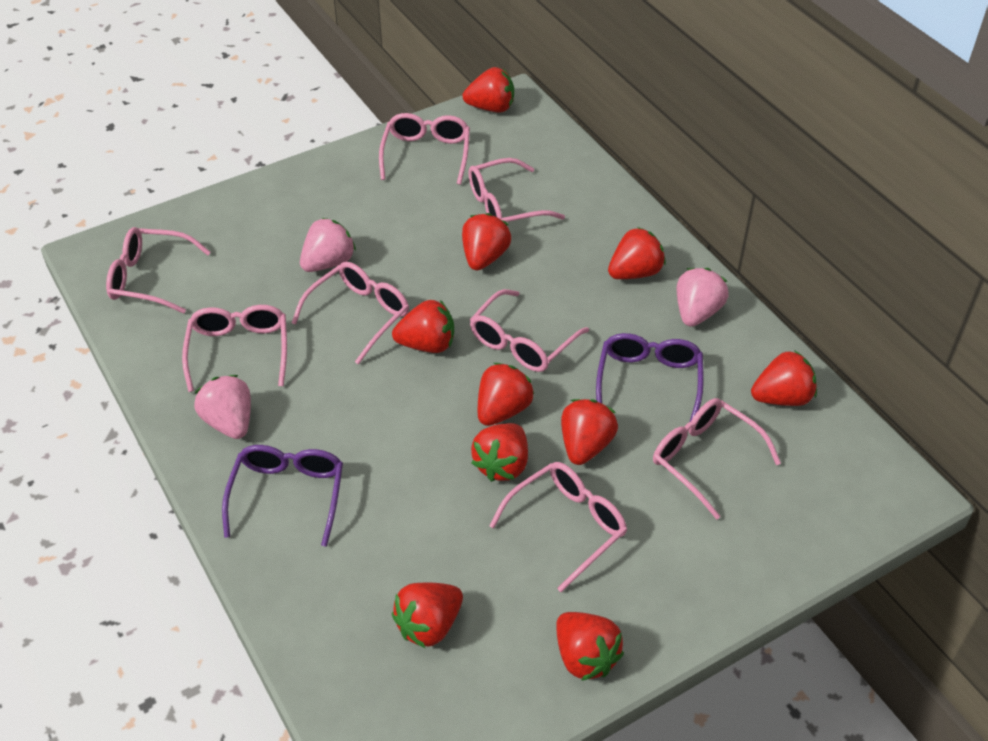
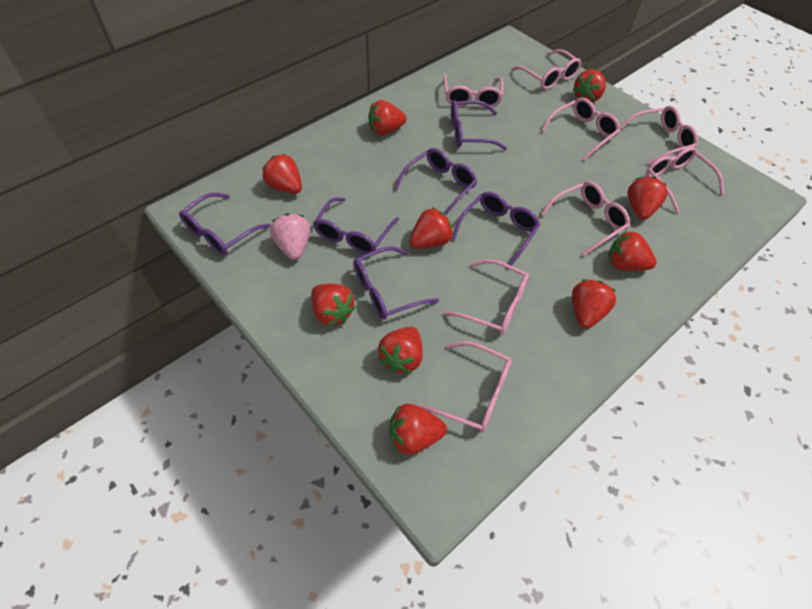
pink strawberry: [194,375,251,439] [300,218,356,272] [677,268,729,327] = 3 -> [270,213,311,260] = 1
purple glasses: [222,445,343,547] [596,333,704,422] = 2 -> [179,192,271,255] [313,197,399,254] [353,247,439,320] [394,148,477,215] [451,100,507,150] [452,192,540,266] = 6

